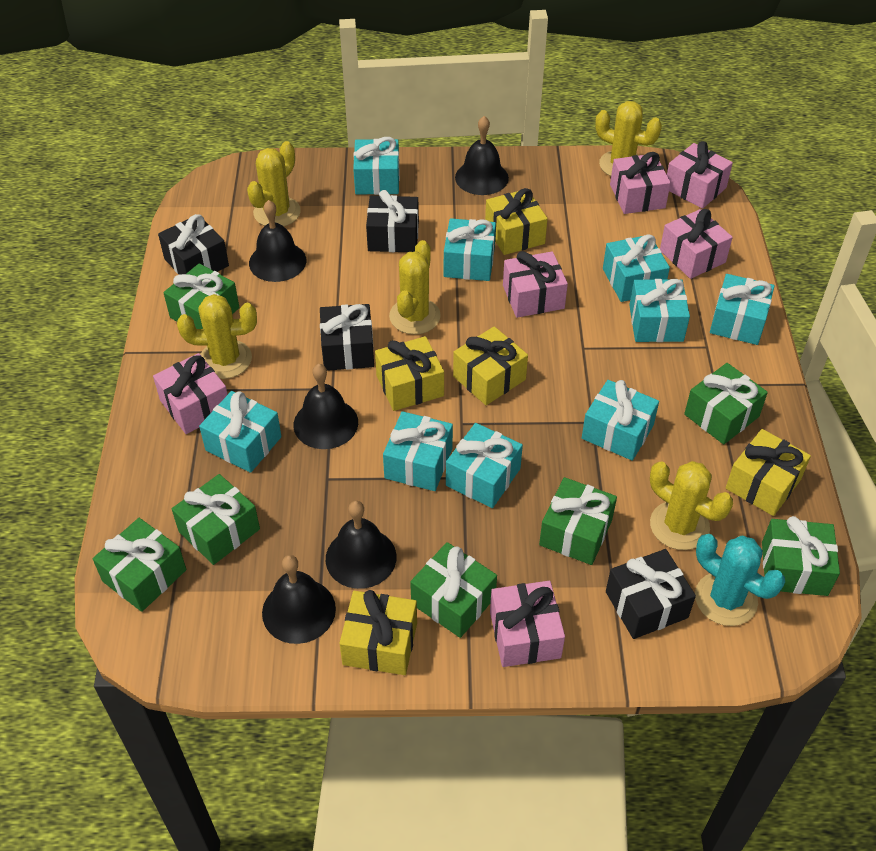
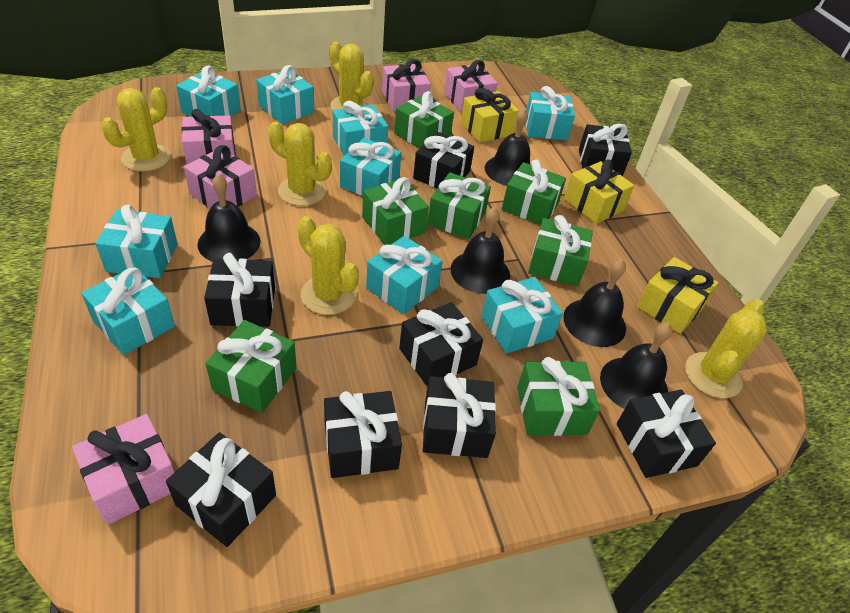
black gift: [158,214,229,275] [320,304,374,371] [366,190,419,252] [606,549,696,639] = 4 -> [166,432,276,547] [204,253,275,327] [324,391,402,478] [399,302,483,387] [413,132,474,189] [423,373,496,458] [579,124,632,176] [617,390,716,478] = 8
pink gift: [153,353,228,434] [490,581,565,667] [503,251,568,318] [610,152,671,214] [660,209,733,279] [667,141,733,209] = 6 -> [72,414,175,525] [181,109,236,164] [184,145,257,208] [382,59,431,112] [444,60,497,113] = 5
turquoise cactus: [695,534,785,626] = 1 -> none = 0
yellow gift: [339,590,417,675] [375,336,444,411] [453,326,528,405] [485,188,548,255] [726,429,811,516] = 5 -> [461,88,519,143] [564,159,634,224] [637,257,718,334] = 3

